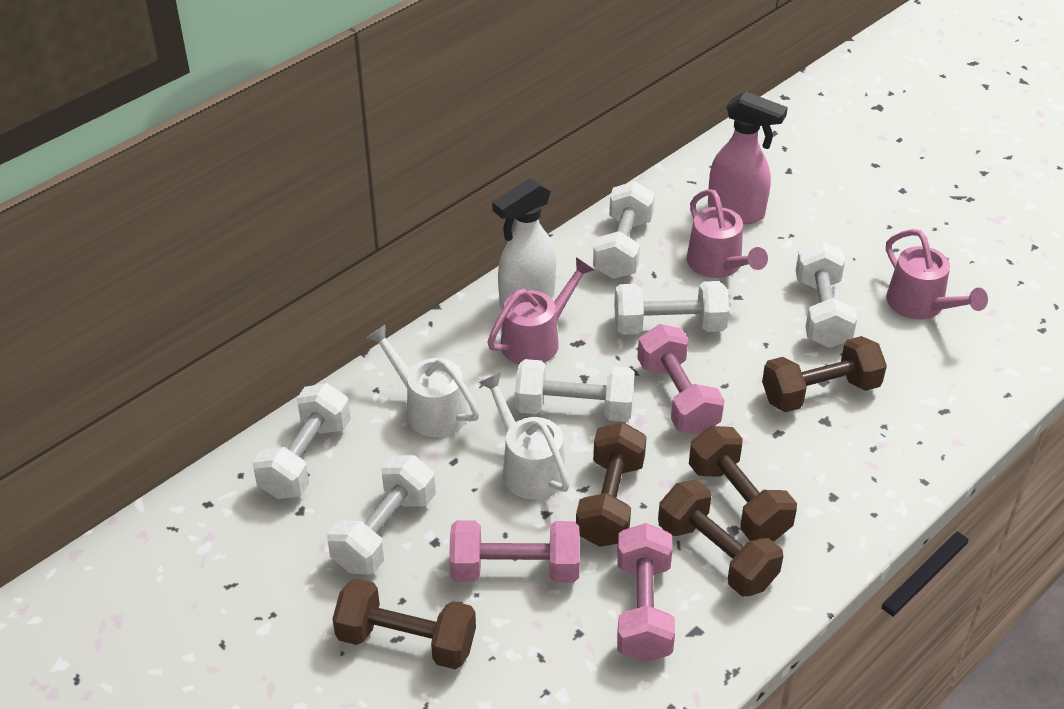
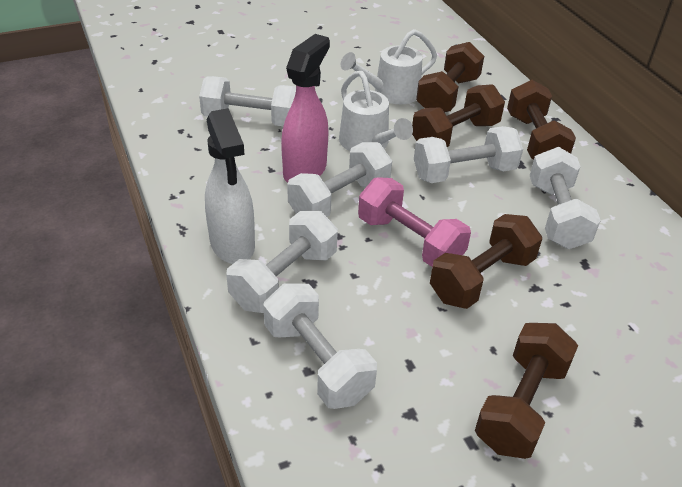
pink dumbbell: [449,520,580,583] [617,523,675,662] [637,324,724,435] = 3 -> [358,177,471,267] = 1
pink watering can: [487,257,595,364] [687,189,768,278] [886,229,988,319] = 3 -> none = 0

